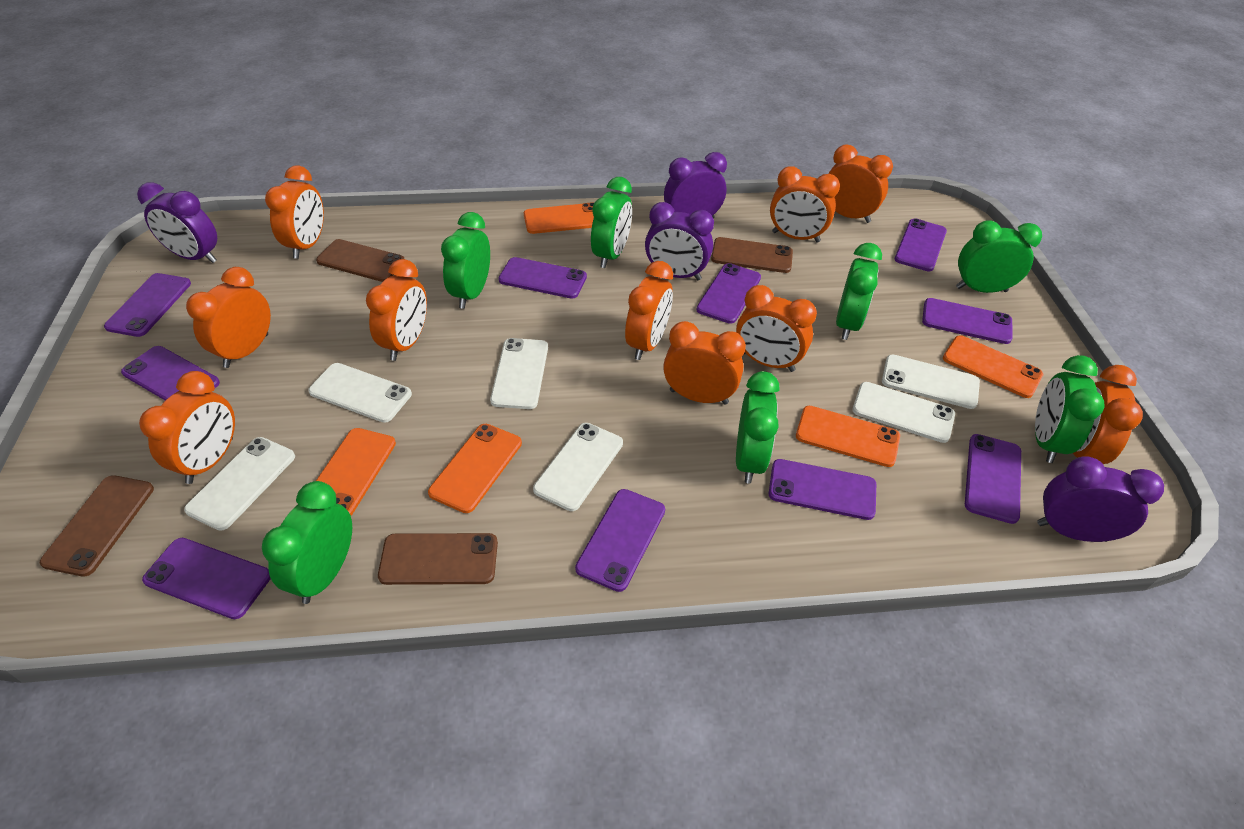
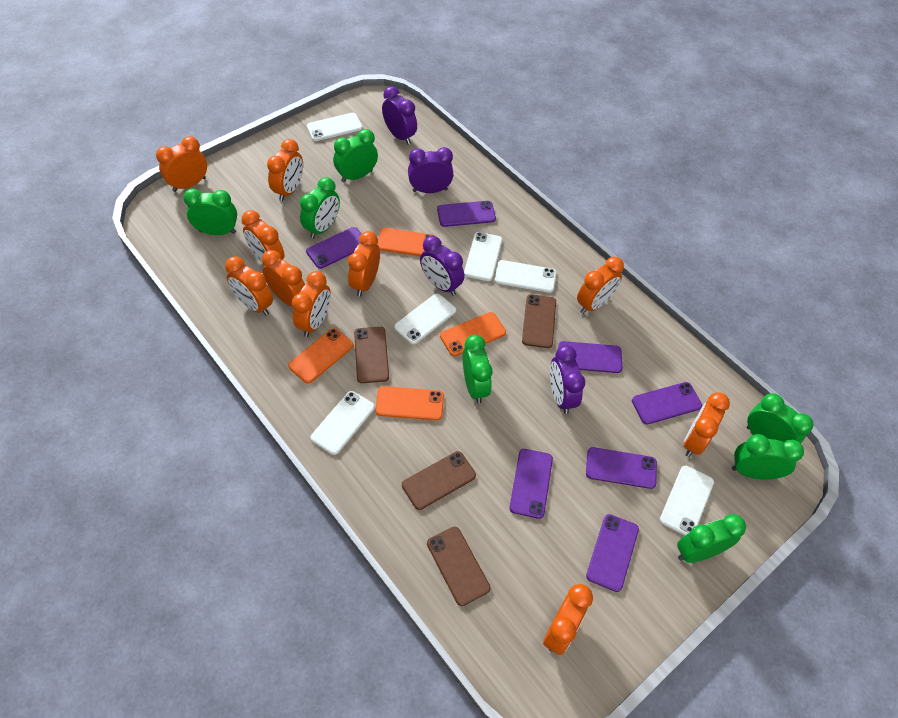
orange phone: [316,428,396,516] [428,424,522,513] [524,202,594,234] [796,406,900,467] [943,335,1043,398] = 5 -> [288,328,354,384] [375,386,444,420] [377,228,437,256] [440,312,506,356] = 4
purple phone: [104,273,191,337] [121,346,220,401] [142,538,271,619] [498,257,587,299] [575,489,665,592] [696,263,761,324] [769,459,876,520] [895,218,947,271] [922,298,1013,344] [965,434,1021,524] = 10 -> [306,227,362,269] [437,201,496,227] [509,449,553,519] [558,341,622,373] [586,447,657,489] [586,514,639,592] [632,382,702,424] = 7

